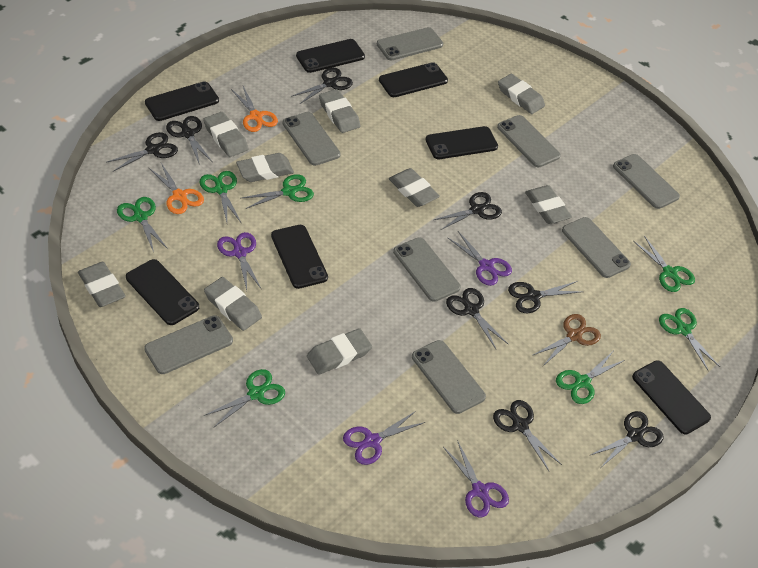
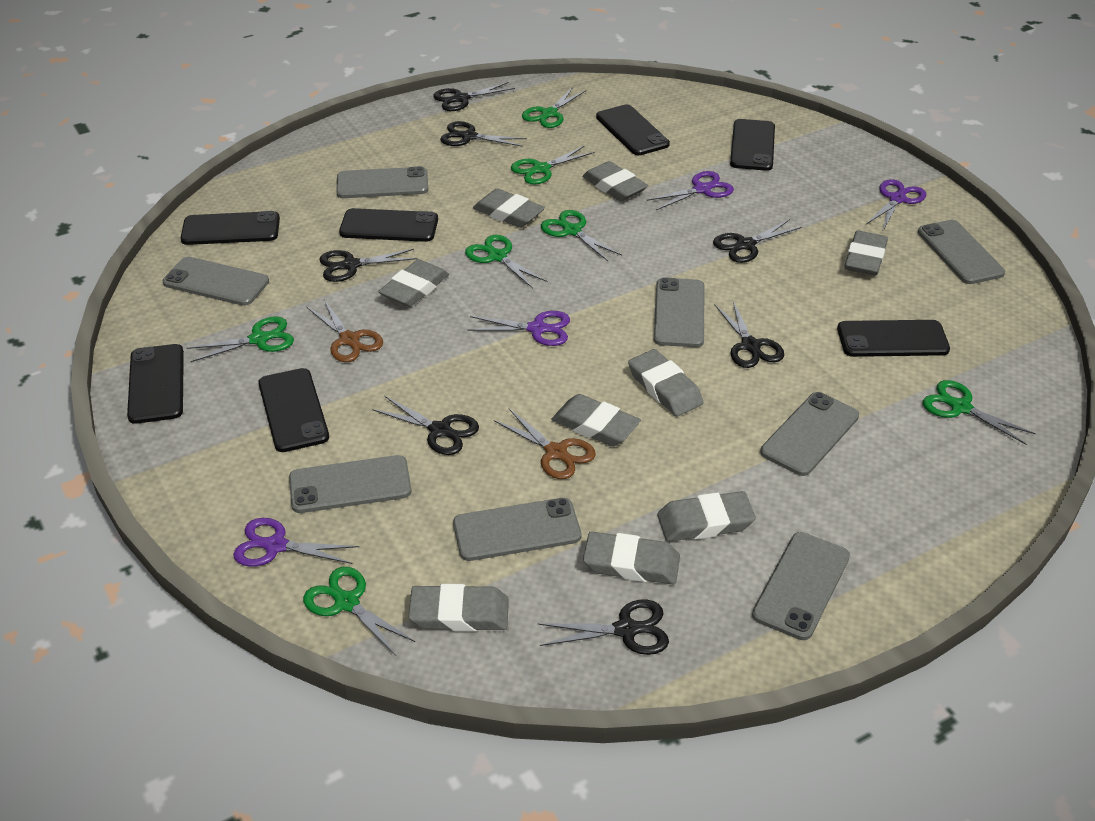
black scissors: [106,132,178,172] [166,116,212,165] [291,68,353,104] [434,192,502,230] [446,288,508,349] [493,400,562,471] [508,281,583,313] [589,411,664,467] = 8 -> [319,249,417,282] [372,396,479,455] [433,82,515,111] [440,121,527,147] [538,599,669,655] [713,219,802,263] [715,301,784,368] = 7
brown scissors: [533,314,601,366] = 1 -> [307,300,383,362] [494,409,596,479] = 2
orange scissors: [149,163,204,214] [231,86,278,132] = 2 -> none = 0

